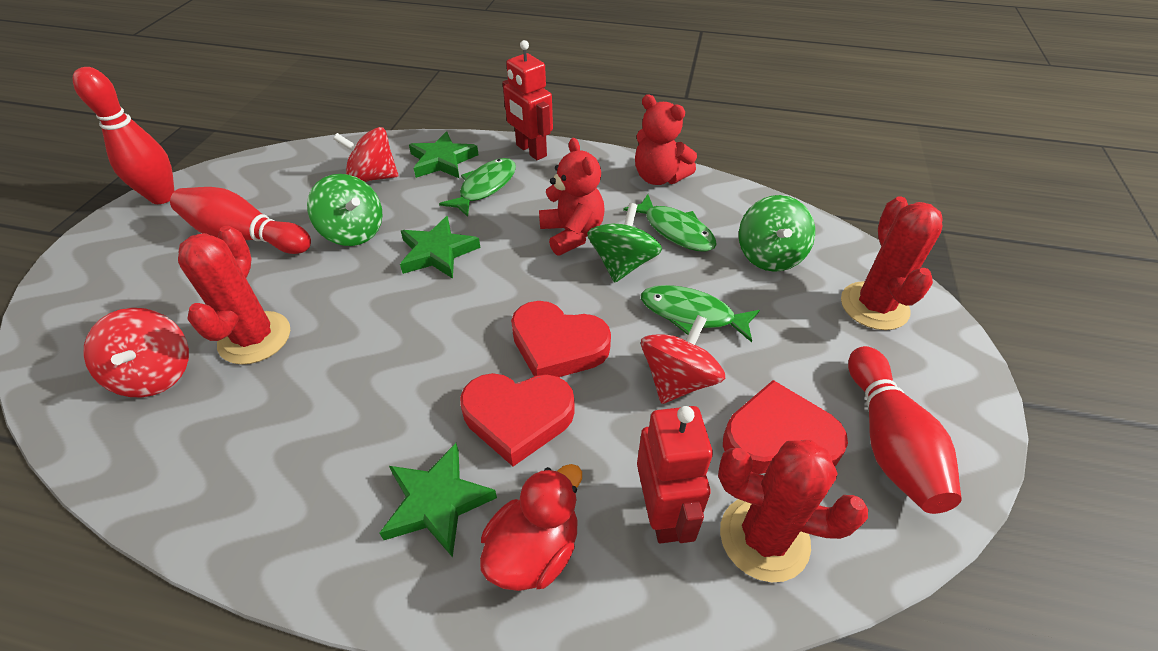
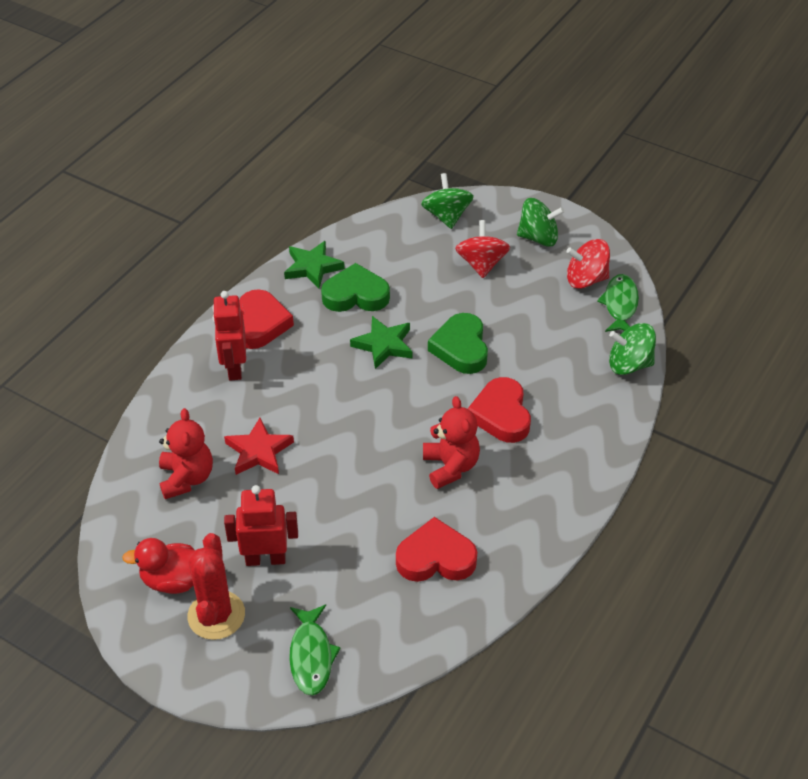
green fish: [439,158,516,217] [623,194,717,252] [641,285,760,342] = 3 -> [289,604,341,696] [597,274,639,332] = 2
green heart: none = 0 -> [321,263,390,312] [428,313,488,374] = 2
green star: [380,443,497,557] [400,216,480,279] [409,132,479,178] = 3 -> [284,241,345,288] [350,316,413,369] = 2
red bowling pin: [73,67,175,204] [170,187,311,254] [848,346,962,514] = 3 -> none = 0
red cactus: [178,226,290,365] [718,440,868,582] [841,196,943,330] = 3 -> [188,533,245,640] = 1
red spinning top: [84,308,189,397] [333,127,398,182] [641,315,725,404] = 3 -> [455,220,510,278] [566,239,610,289] = 2
red star: none = 0 -> [224,418,294,475] = 1

